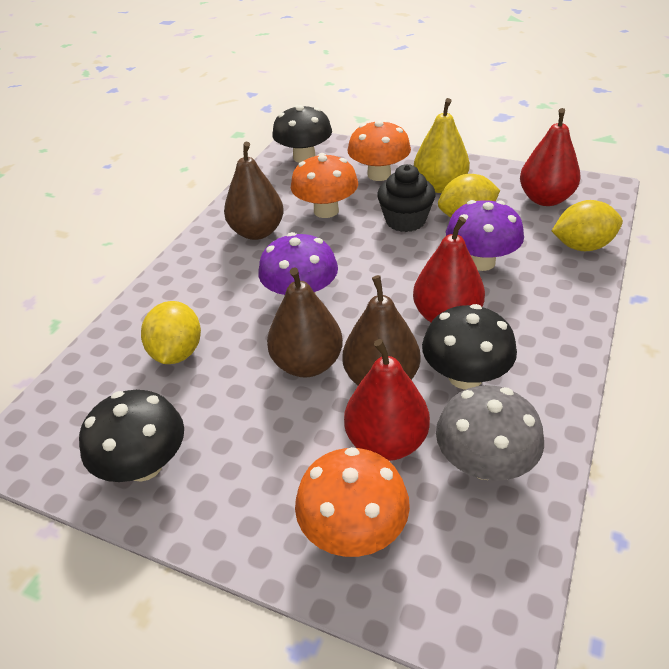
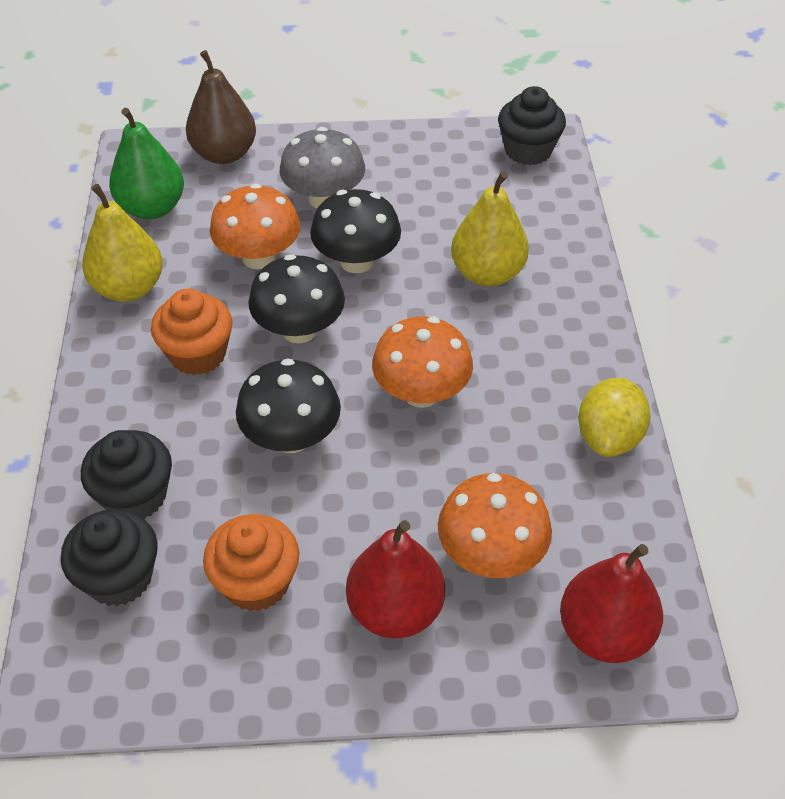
black cupcake: [377,164,436,232] = 1 -> [61,509,158,606] [81,430,172,519] [498,86,566,165] = 3
brown pear: [224,142,284,240] [267,268,343,378] [343,275,420,385] = 3 -> [186,50,256,164] = 1
green pear: none = 0 -> [109,108,184,219] = 1
orange cupcake: none = 0 -> [151,288,233,375] [203,514,299,611] = 2
purple mushroom: [258,232,338,295] [446,200,524,271] = 2 -> none = 0
red pear: [344,339,430,461] [413,217,485,322] [520,108,580,206] = 3 -> [346,520,445,638] [560,544,663,663] = 2
yellow lemon: [141,301,201,364] [438,174,500,218] [552,200,623,251] = 3 -> [578,378,650,457] = 1
yellow pear: [414,98,470,193] = 1 -> [82,184,163,302] [451,171,529,286] = 2

